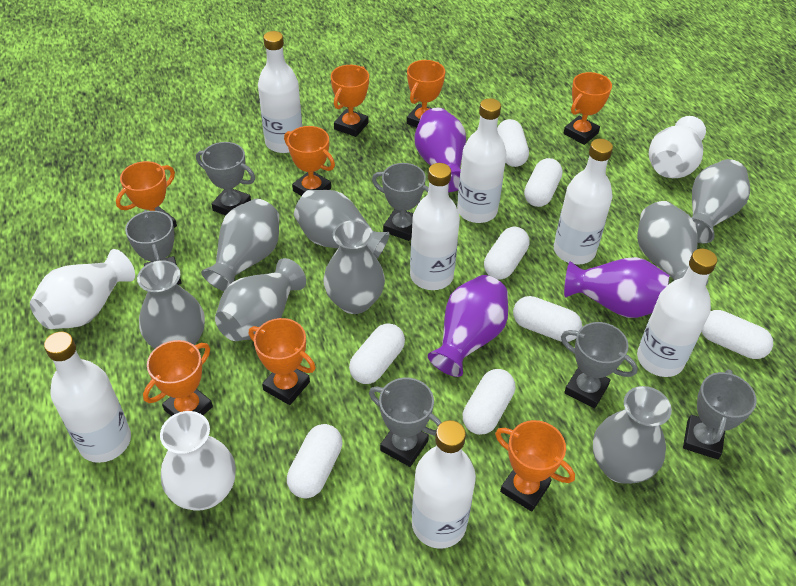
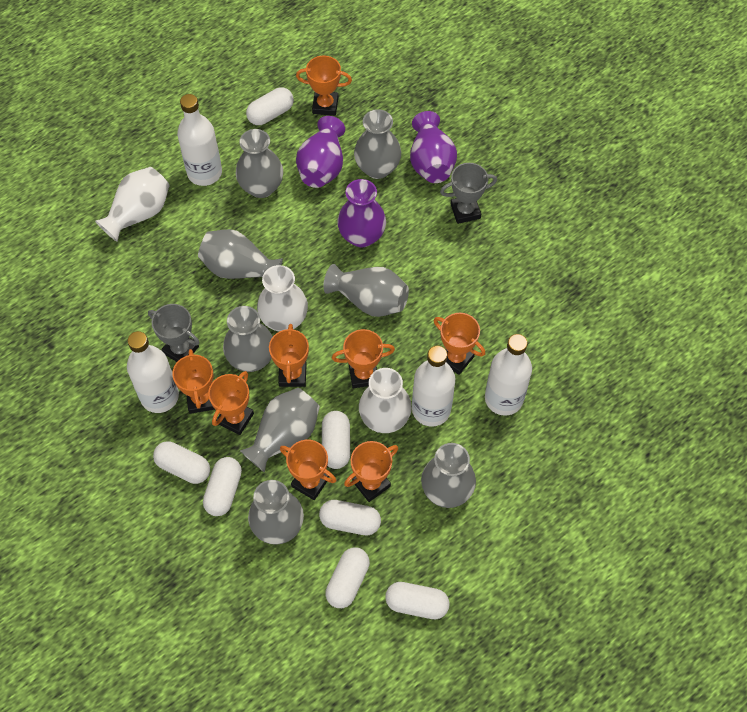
grey trophy: [125,210,182,285] [196,142,255,215] [369,378,442,467] [372,163,429,241] [561,322,638,409] [683,369,757,459] = 6 -> [148,304,200,362] [440,163,497,224] = 2
white bottle: [44,332,131,463] [258,31,302,153] [410,163,460,290] [412,420,476,549] [457,98,506,223] [554,139,613,264] [637,249,717,377] = 7 -> [127,331,179,413] [177,94,222,186] [412,345,455,427] [485,334,532,416] = 4
white capsule: [287,424,343,498] [349,323,405,384] [463,369,515,435] [484,227,530,279] [497,119,529,167] [513,296,582,342] [524,158,563,207] [701,310,773,359] = 8 -> [153,441,210,484] [203,457,242,516] [246,87,294,125] [319,500,381,535] [322,411,350,469] [325,547,370,608] [385,582,449,619] = 7

